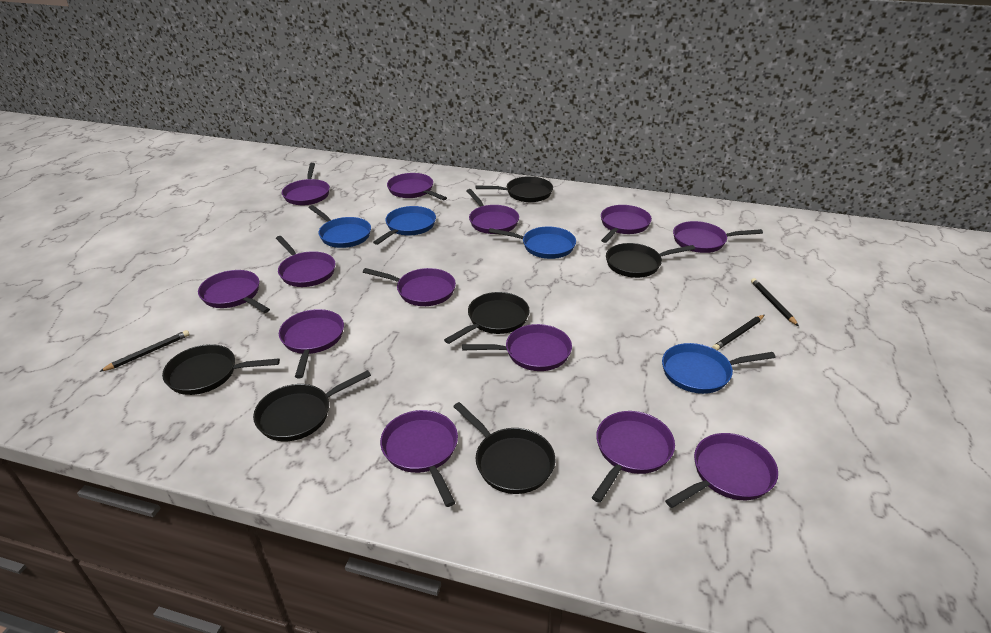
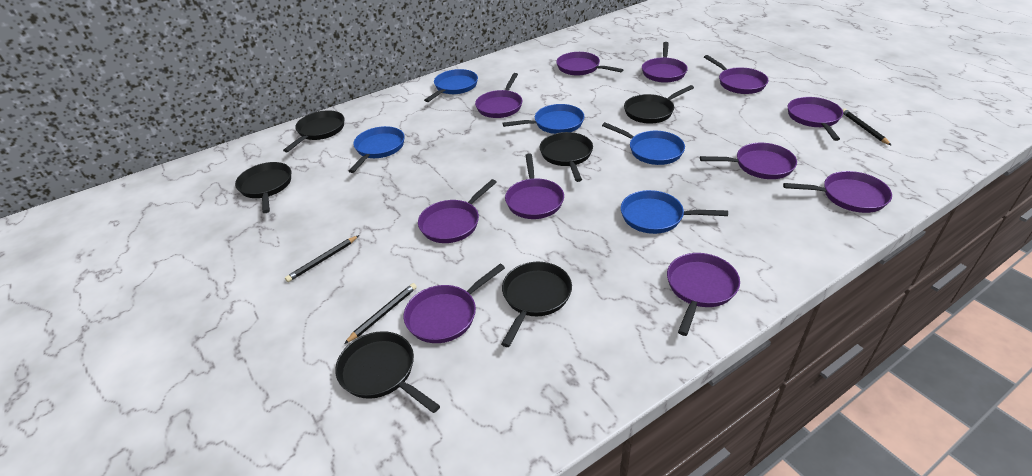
blue pan: [309,205,371,248] [373,206,436,245] [489,226,576,259] [662,343,776,394] = 4 -> [349,126,405,173] [424,69,478,102] [503,104,585,134] [602,122,685,165] [621,190,728,234] = 5
purple pan: [198,270,270,313] [276,236,335,287] [279,309,344,378] [282,163,330,205] [363,268,456,306] [380,410,458,507] [387,173,447,200] [462,324,572,371] [466,189,519,234] [592,411,675,503] [601,205,652,243] [665,433,778,508] [673,221,763,253] = 13 -> [404,264,505,343] [418,179,497,243] [475,73,522,118] [505,153,564,219] [556,52,624,76] [642,42,688,83] [667,253,740,336] [700,143,797,179] [704,55,768,94] [783,171,892,213] [788,97,843,141] = 11

